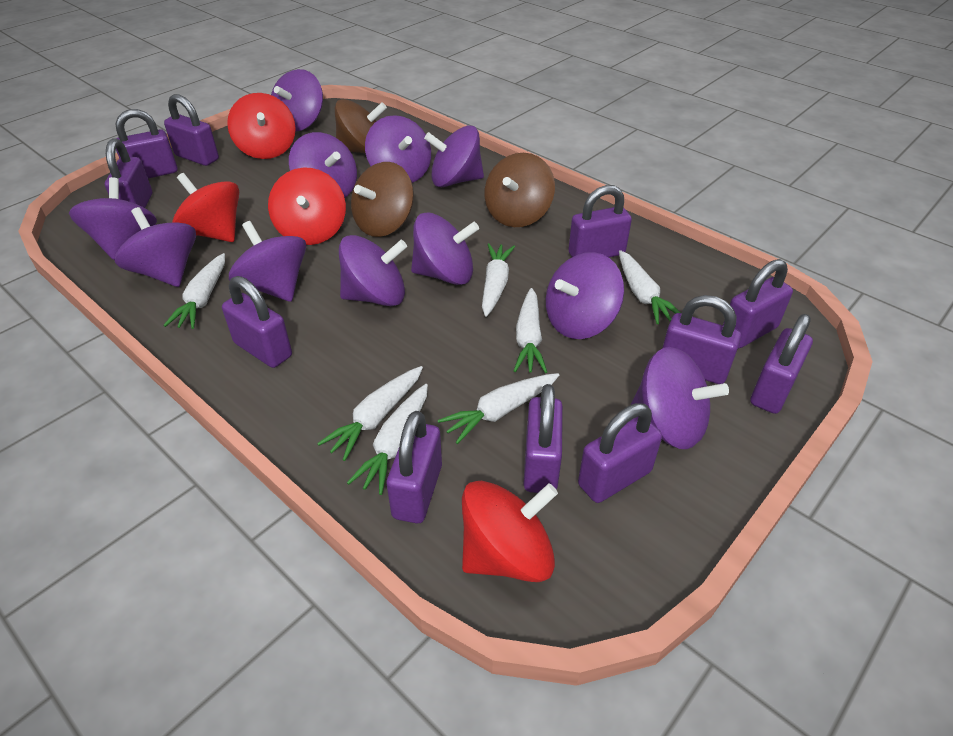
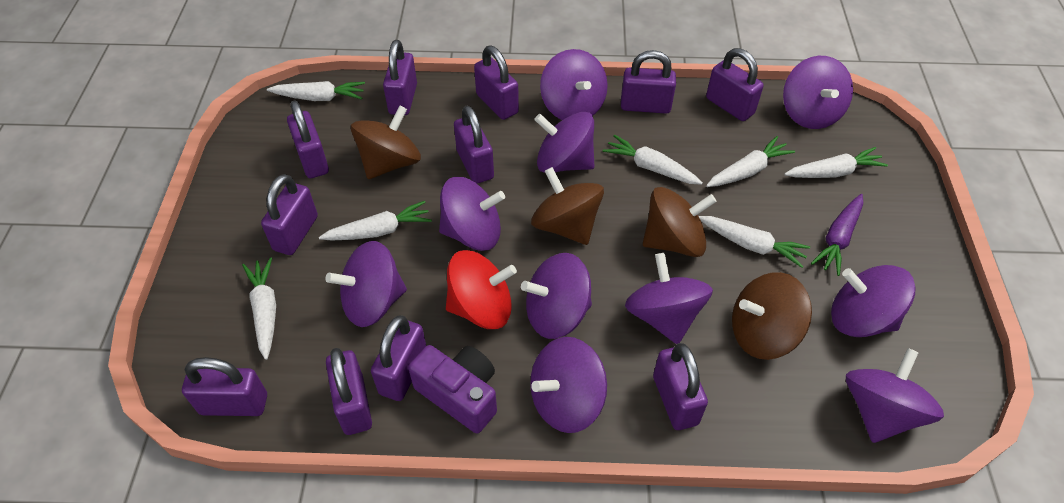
brown spinning top: [335,99,387,154] [351,162,414,237] [485,153,555,227] = 3 -> [351,105,421,179] [531,167,604,245] [643,187,717,257] [732,272,812,360] = 4
purple camera: none = 0 -> [408,345,497,434] = 1
purple carrot: none = 0 -> [811,194,863,276] = 1
purple spinning top: [69,177,157,260] [115,207,196,287] [229,221,306,302] [271,69,323,132] [289,132,357,198] [339,235,407,306] [365,115,431,183] [411,213,479,285] [424,126,484,187] [546,252,624,339] [631,347,729,449] = 11 -> [325,241,407,327] [439,177,505,251] [521,253,592,339] [530,337,607,433] [534,112,594,173] [540,49,608,120] [625,253,713,344] [783,56,853,129] [831,265,916,337] [846,348,944,443] = 10
red spinning top: [172,173,239,242] [227,93,296,159] [268,167,346,245] [462,481,558,582] = 4 -> [446,250,517,329] = 1

